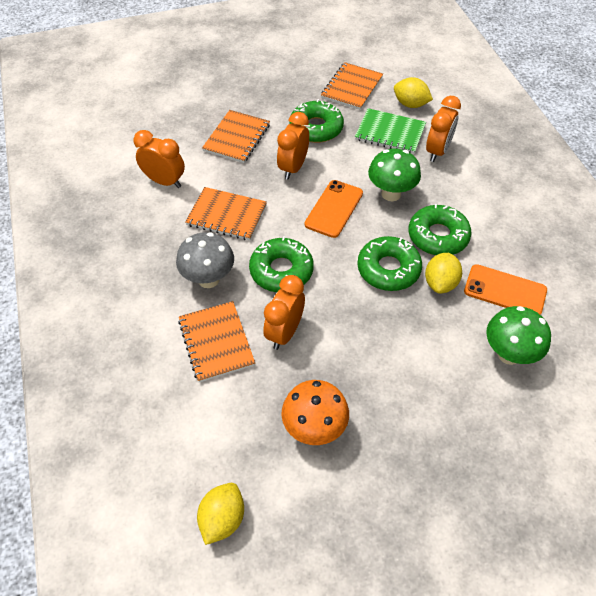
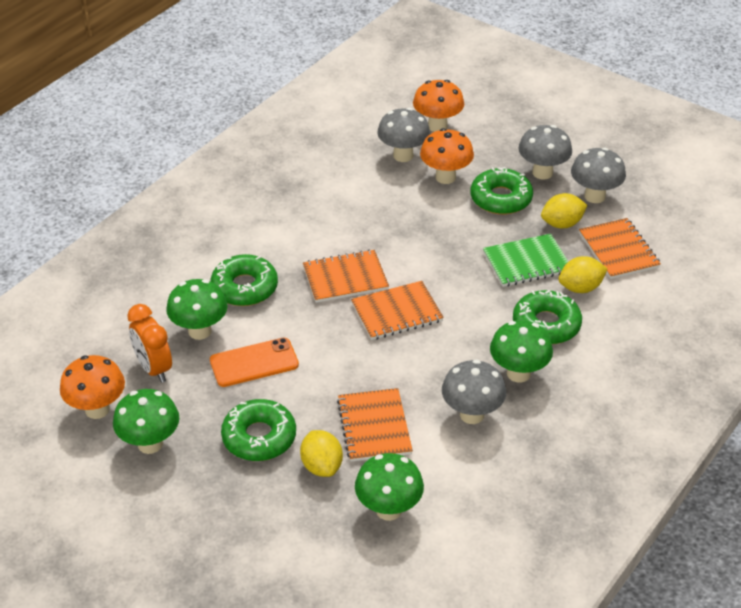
green mushroom: [368,149,421,201] [486,306,551,365] = 2 -> [113,389,179,454] [166,279,228,340] [355,453,424,521] [490,320,553,382] = 4
grey mushroom: [176,232,234,288] = 1 -> [377,108,430,162] [442,359,506,424] [518,125,572,179] [571,147,626,203] = 4
orange clock: [133,130,185,188] [263,275,305,350] [277,112,309,180] [426,96,461,162] = 4 -> [127,304,172,383] = 1
orange mushroom: [281,380,349,445] = 1 -> [60,355,125,419] [413,80,464,132] [420,128,474,184] = 3
orange phone: [305,180,363,238] [464,264,547,315] = 2 -> [210,338,299,387] = 1

